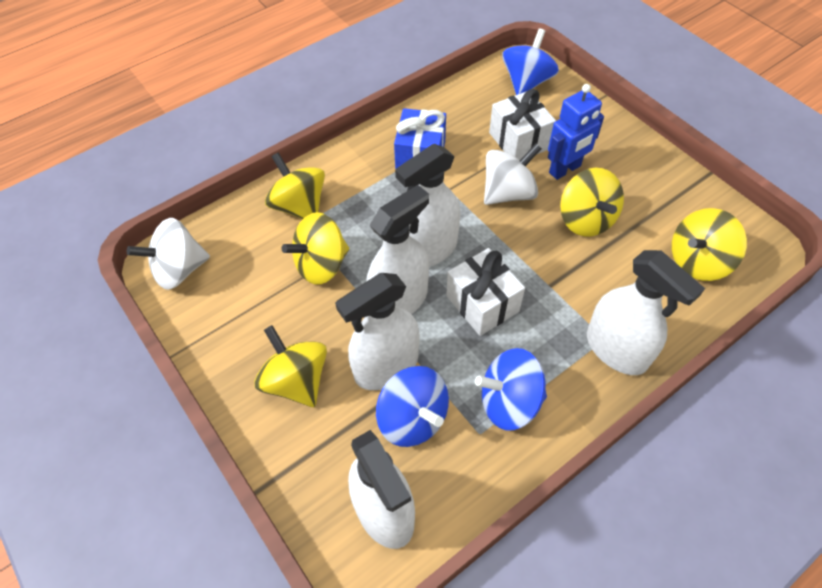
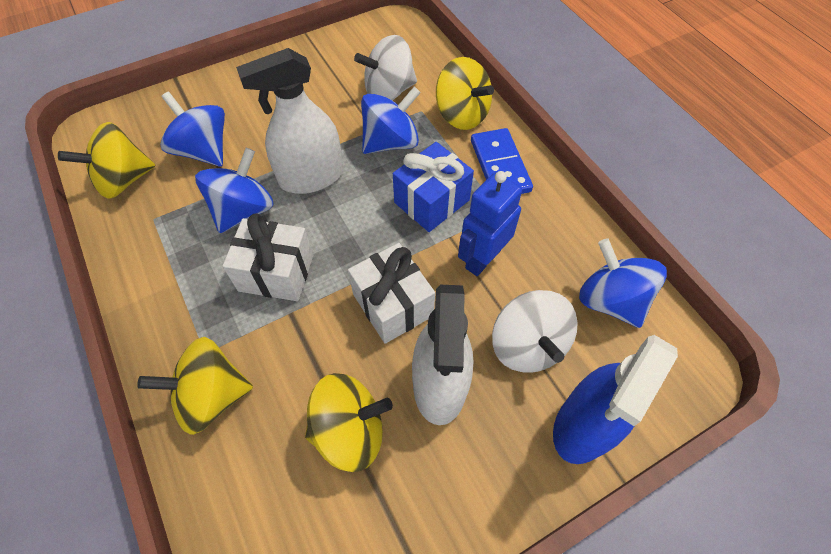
blue domino: none = 0 -> [471,128,533,194] = 1
blue spinning top: [376,366,449,447] [475,348,547,430] [502,28,559,95] = 3 -> [160,92,225,166] [195,148,273,233] [361,87,421,154] [579,238,667,328] = 4
blue spray bottle: none = 0 -> [553,335,678,464] = 1
white spray bottle: [335,273,419,390] [348,430,415,549] [366,185,429,314] [395,144,460,267] [587,250,705,375] = 5 -> [236,48,343,194] [412,285,474,425] = 2
yellow spinning top: [254,325,327,407] [265,152,325,219] [282,212,349,285] [560,168,624,237] [672,208,747,281] = 5 -> [58,122,156,199] [137,337,253,435] [305,373,393,472] [436,57,494,130] = 4

